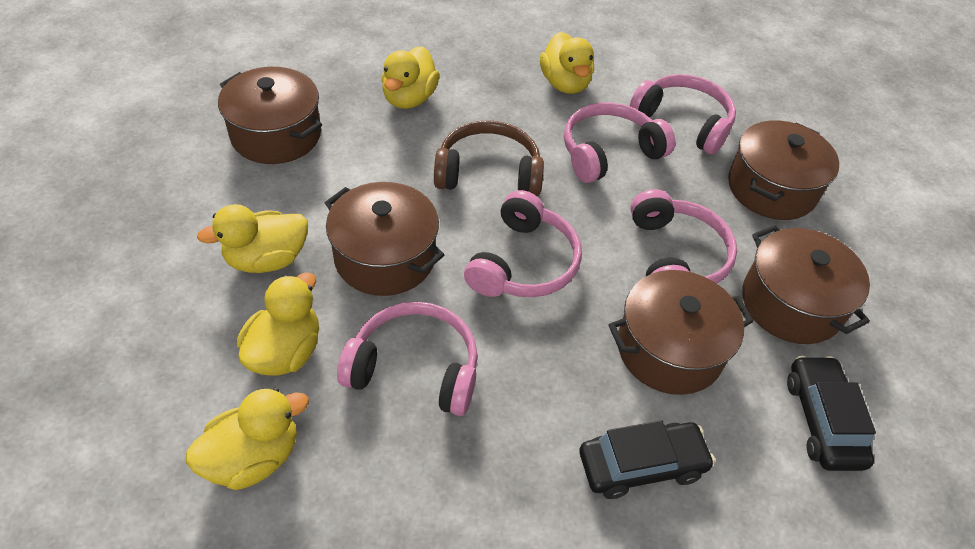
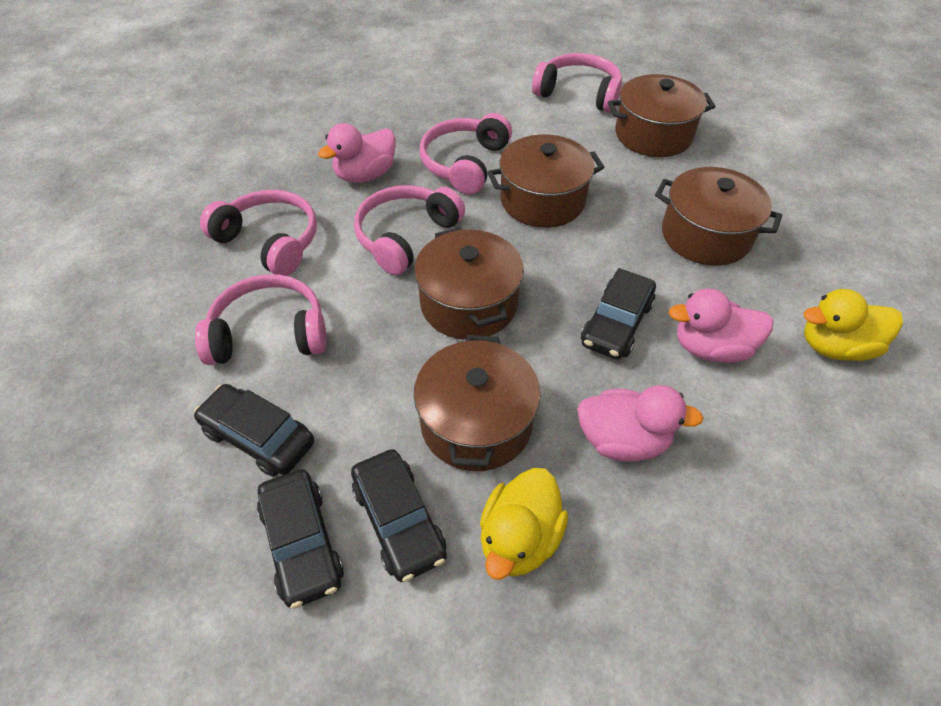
black car: [580,420,715,499] [787,355,876,471] = 2 -> [194,384,314,477] [257,469,344,609] [351,449,447,582] [581,268,656,360] = 4
brown headphones: [434,121,544,197] = 1 -> none = 0
pink duck: none = 0 -> [318,123,396,183] [577,385,704,462] [669,288,773,363] = 3
yellow duck: [186,388,309,490] [197,204,308,273] [237,273,319,376] [381,46,440,109] [540,32,594,94] = 5 -> [480,468,568,580] [804,289,903,361] = 2

